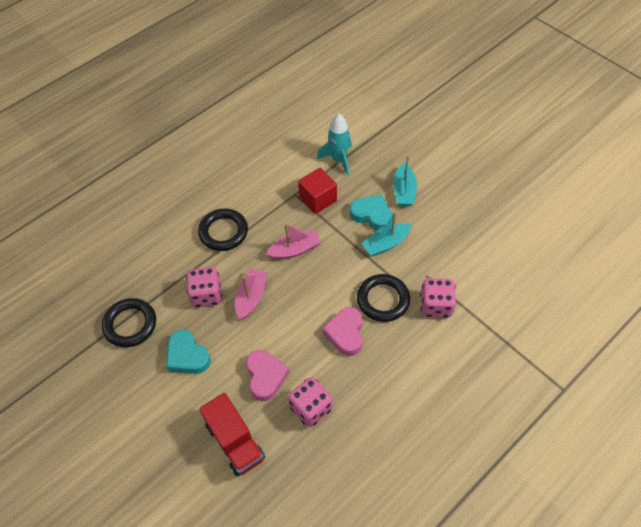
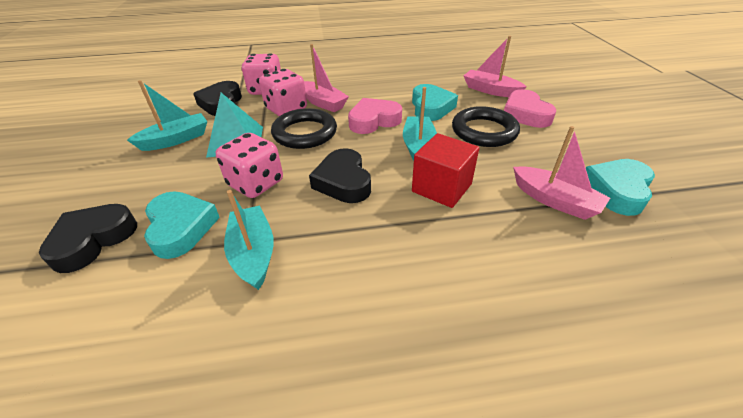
black heart: none = 0 -> [39,204,137,273] [193,81,242,116] [309,148,371,203] = 3
black ring: [102,298,156,348] [198,209,248,251] [357,274,410,322] = 3 -> [271,108,337,149] [452,106,520,147] = 2
pink boat: [235,268,267,320] [266,223,321,260] = 2 -> [304,44,349,112] [463,36,527,97] [513,126,610,220] = 3
red truck: [199,393,265,476] = 1 -> none = 0
turquoise boat: [361,212,412,256] [393,155,417,206] = 2 -> [127,80,207,151] [224,190,274,290] [403,87,437,160] = 3
turquoise heart: [166,330,211,374] [350,194,392,231] = 2 -> [144,191,220,259] [412,84,458,121] [586,159,655,216] = 3
turquoise pyramid: none = 0 -> [206,93,263,158] = 1
turquoise rocket: [317,113,352,176] = 1 -> none = 0

